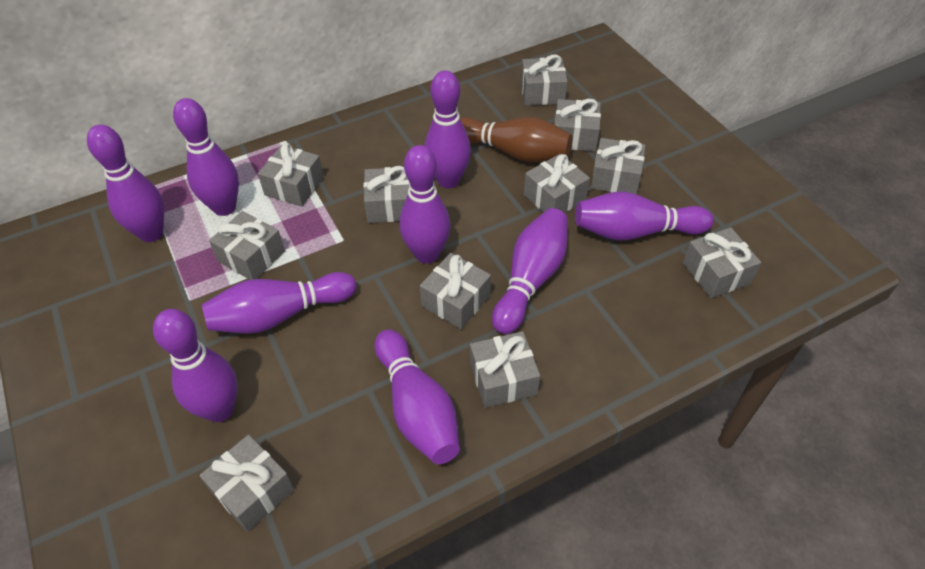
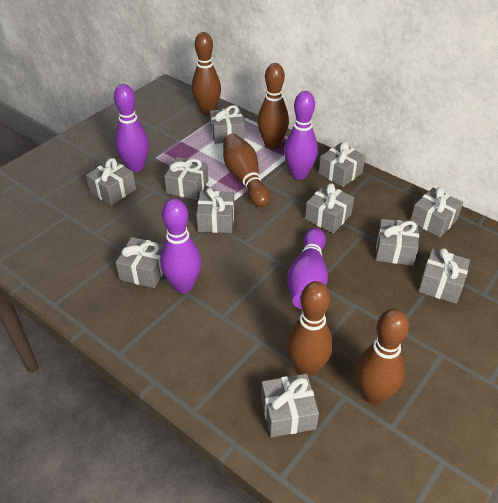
brown bowling pin: [460,117,573,162] = 1 -> [192,32,221,115] [223,134,270,207] [257,63,289,149] [286,281,333,377] [355,309,409,405] = 5
purple bowling pin: [87,125,164,242] [153,309,238,422] [173,98,239,216] [202,272,356,334] [375,329,460,464] [399,145,451,264] [425,70,471,188] [492,208,568,334] [575,191,714,241] = 9 -> [114,84,149,172] [160,199,201,293] [284,91,318,180] [287,228,328,309] = 4

